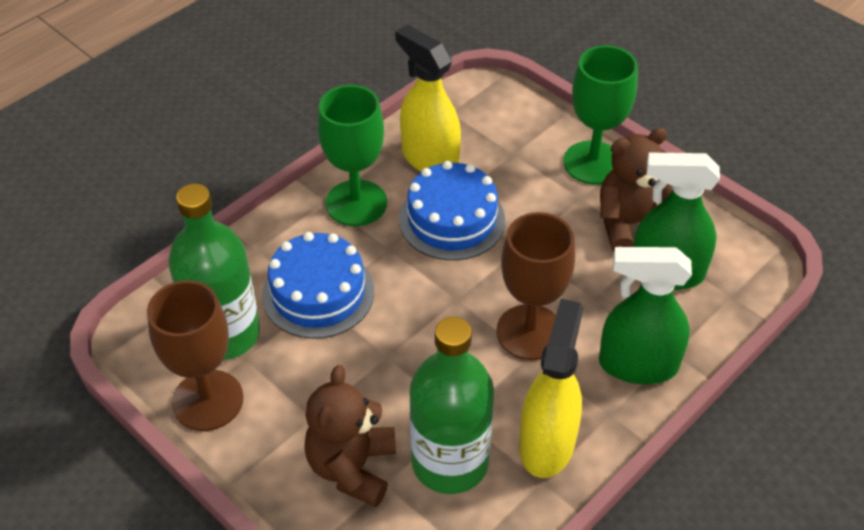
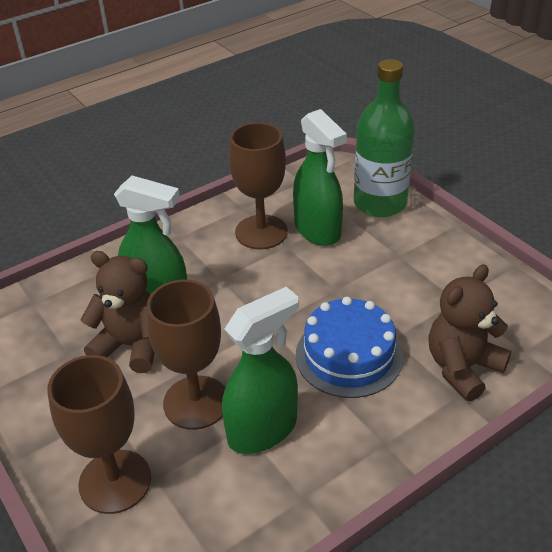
blue cake: [262,232,374,339] [399,161,505,260] = 2 -> [296,297,403,398] = 1
brown goblet: [147,280,244,431] [496,212,575,360] = 2 -> [47,355,151,514] [147,280,225,430] [229,122,288,249] = 3
green bottle: [168,184,260,360] [409,317,494,494] = 2 -> [354,59,415,217] = 1
green goblet: [318,85,387,226] [564,45,638,185] = 2 -> none = 0
green spray bottle: [599,247,692,384] [633,153,720,290] = 2 -> [114,175,187,295] [222,287,299,454] [293,109,347,246] = 3
yellow spray bottle: [395,24,461,172] [519,299,583,478] = 2 -> none = 0

